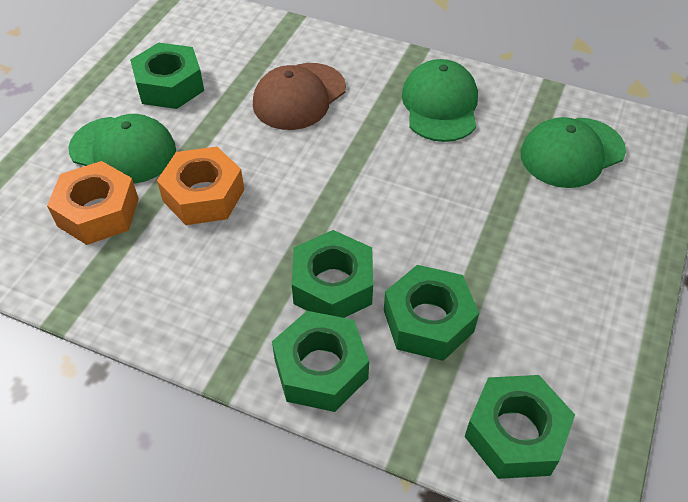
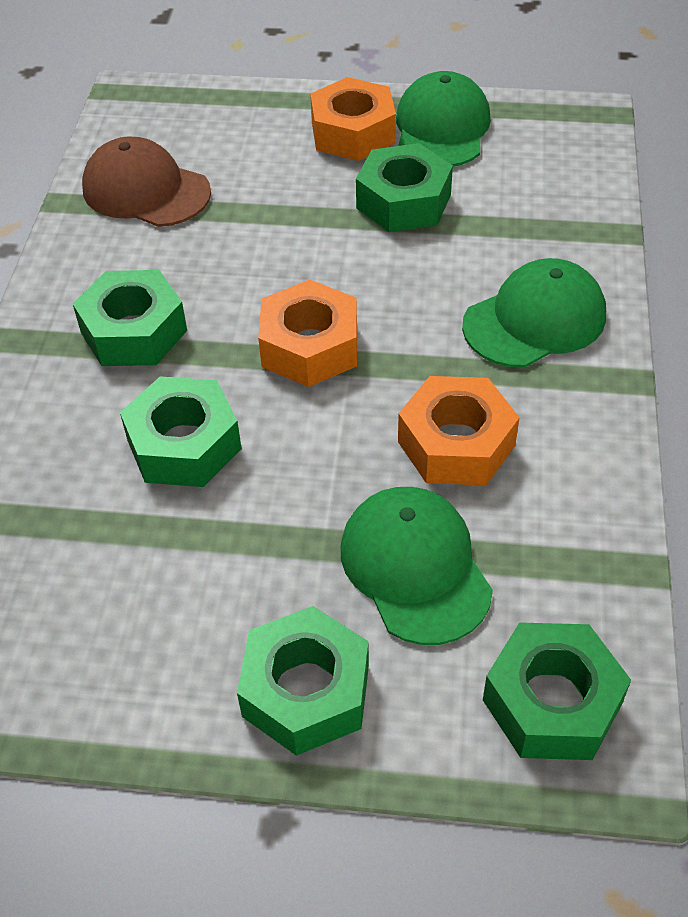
orange nut: [47,161,139,245] [157,147,244,225] = 2 -> [258,279,357,387] [310,77,396,161] [398,376,520,485] = 3

